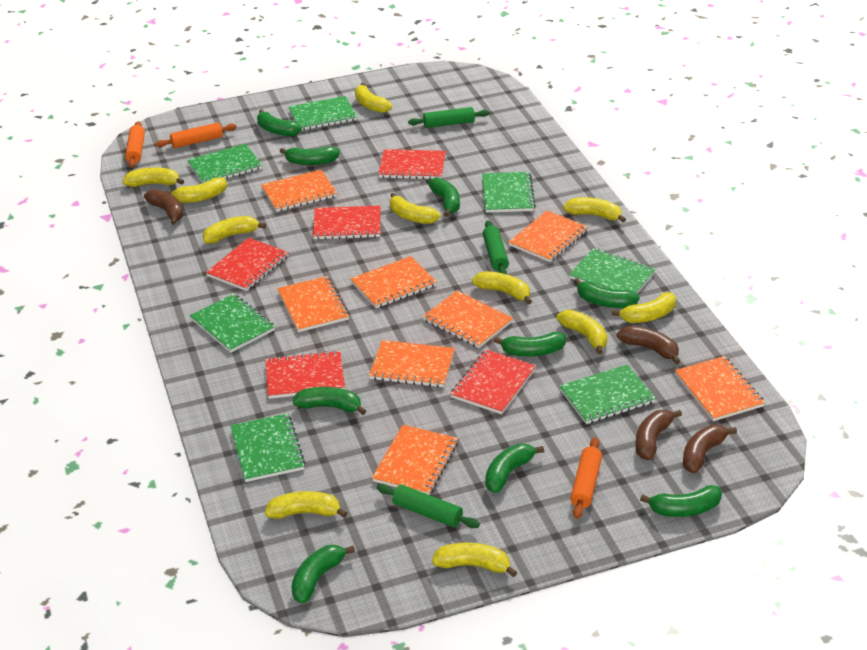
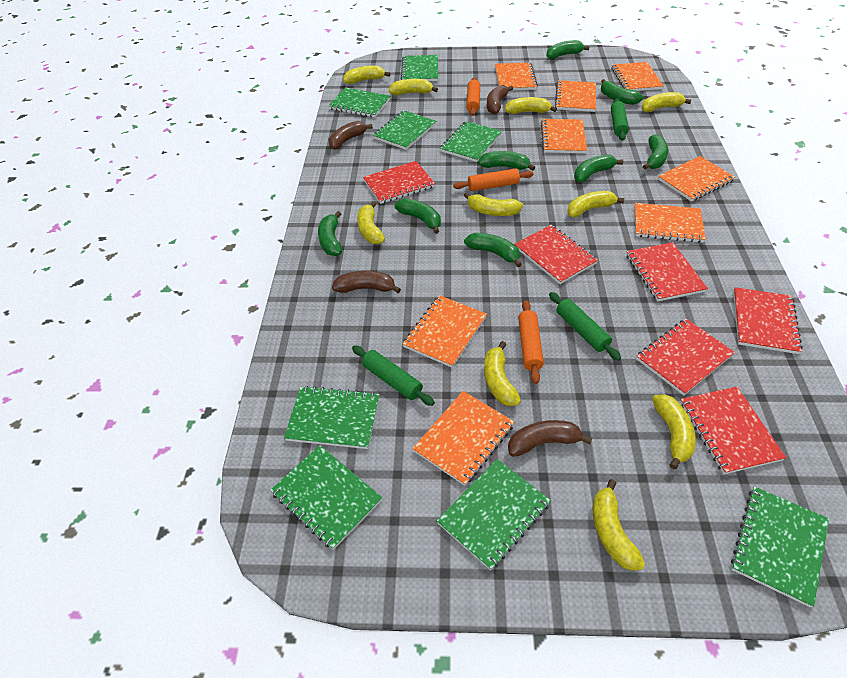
green banana: [257,109,302,136] [280,146,340,165] [291,545,355,603] [293,387,366,415] [428,178,460,217] [485,444,544,493] [494,332,566,356] [574,278,640,308] [640,485,722,517] = 9 -> [318,211,342,256] [394,198,441,234] [464,233,522,267] [478,151,535,171] [546,40,590,59] [574,154,623,183] [601,79,643,105] [643,134,668,169] = 8
green notebook: [188,144,262,183] [190,294,275,353] [231,413,306,482] [289,96,357,130] [482,172,536,213] [559,365,656,424] [569,248,656,294] = 7 -> [270,445,382,550] [284,386,380,449] [328,87,390,118] [373,110,436,150] [401,55,438,81] [437,459,551,570] [440,121,502,162] [731,486,829,607] = 8
red notebook: [206,238,289,291] [265,350,345,399] [313,206,380,240] [378,149,446,179] [451,350,536,414] = 5 -> [363,161,435,204] [514,225,598,284] [626,242,708,301] [636,319,735,396] [680,387,786,474] [733,287,803,354] = 6
yellow banana: [122,167,184,187] [165,177,227,203] [202,216,266,244] [265,491,347,519] [355,83,392,113] [390,193,440,224] [432,543,517,577] [472,271,532,304] [557,310,607,354] [563,197,626,223] [612,292,676,323] = 11 -> [343,66,390,84] [357,201,385,244] [389,79,438,95] [464,192,523,216] [484,341,521,406] [505,97,557,114] [567,191,625,217] [593,479,645,571] [642,92,691,112] [652,394,696,469] = 10

